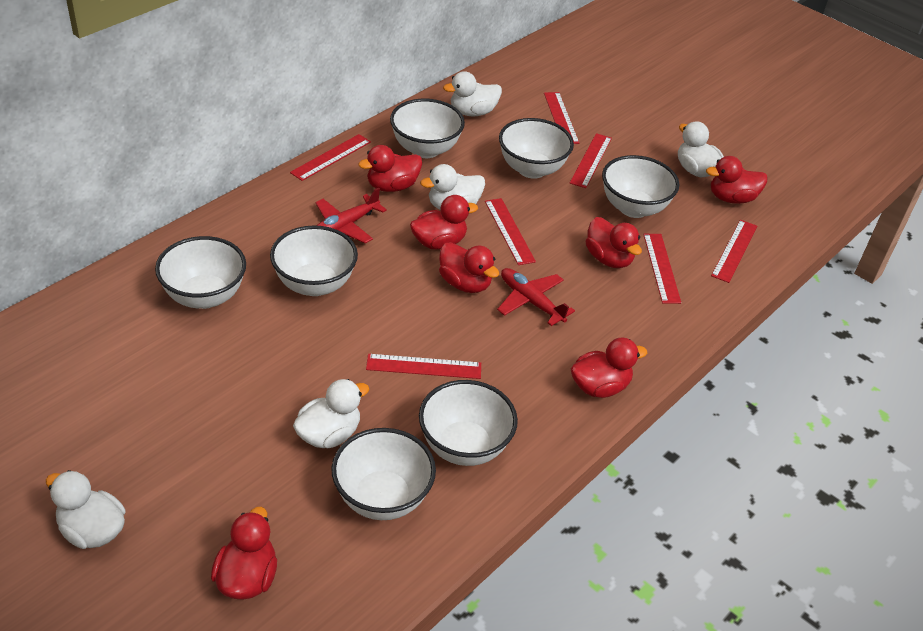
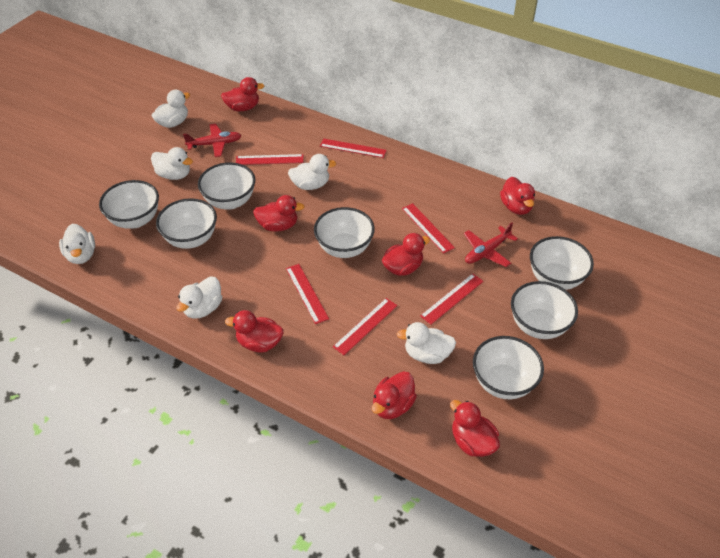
red ruler: [290,134,371,181] [366,354,481,379] [485,198,536,265] [544,92,579,144] [570,133,612,188] [643,234,681,304] [711,220,757,283] = 7 -> [236,154,303,165] [286,264,329,324] [320,138,387,158] [333,298,398,355] [402,203,455,253] [420,273,484,325] = 6
white duck: [46,470,126,549] [293,379,369,448] [420,164,485,209] [443,71,502,116] [678,121,724,177] = 5 -> [59,224,95,264] [151,147,193,180] [152,90,190,128] [176,277,222,319] [288,154,336,190] [397,322,456,364] = 6

